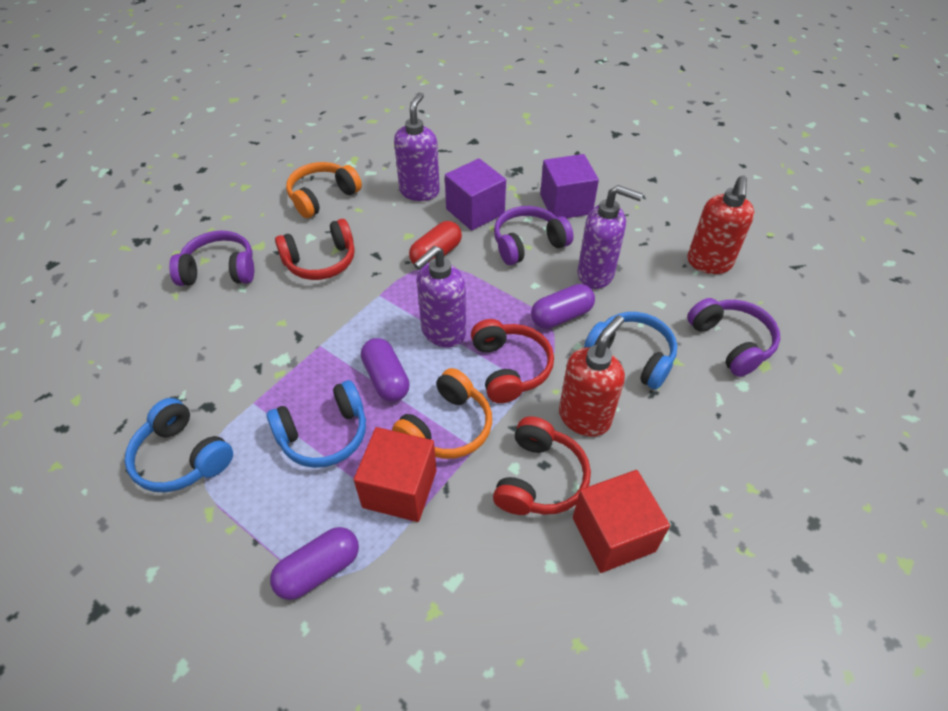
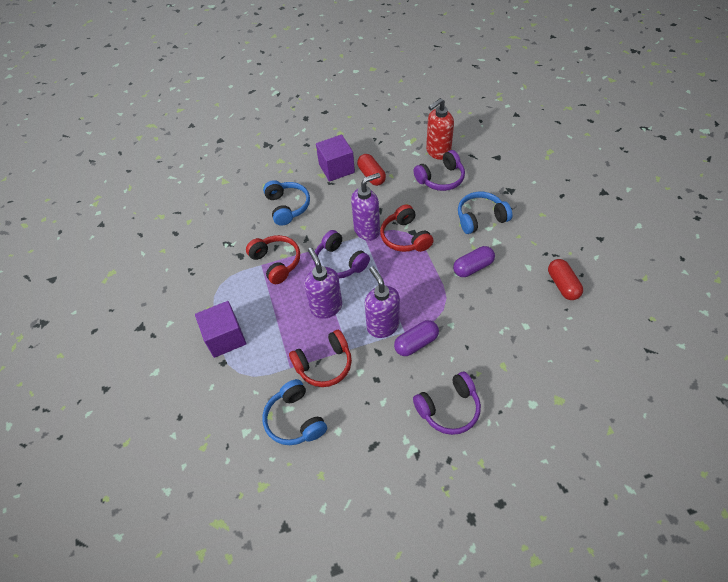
orange headphones: [286,162,362,218] [392,368,492,459] = 2 -> none = 0
purple capsule: [270,527,359,600] [361,338,410,402] [531,284,595,329] = 3 -> [394,320,439,356] [453,246,495,277] = 2
red capsule: [409,221,462,264] = 1 -> [357,154,386,186] [548,259,583,300] = 2
red cube: [354,427,437,522] [573,470,670,573] = 2 -> none = 0
red soap dispenser: [559,315,625,437] [687,175,754,274] = 2 -> [426,98,454,160] = 1

